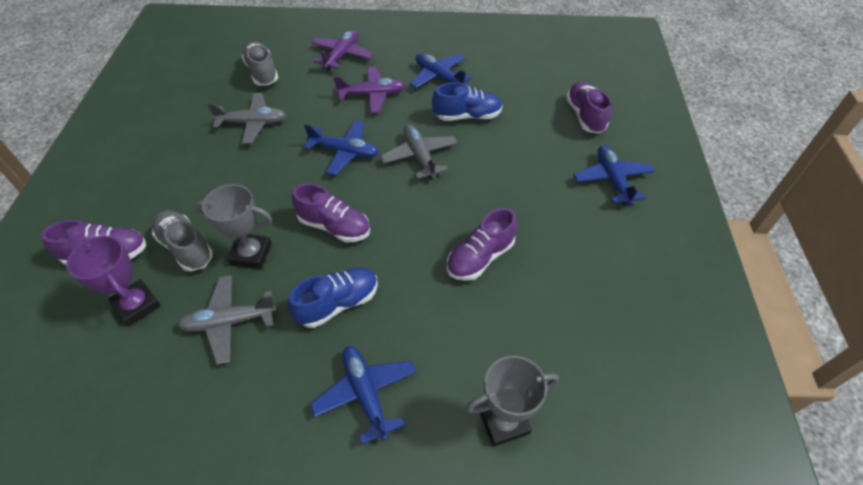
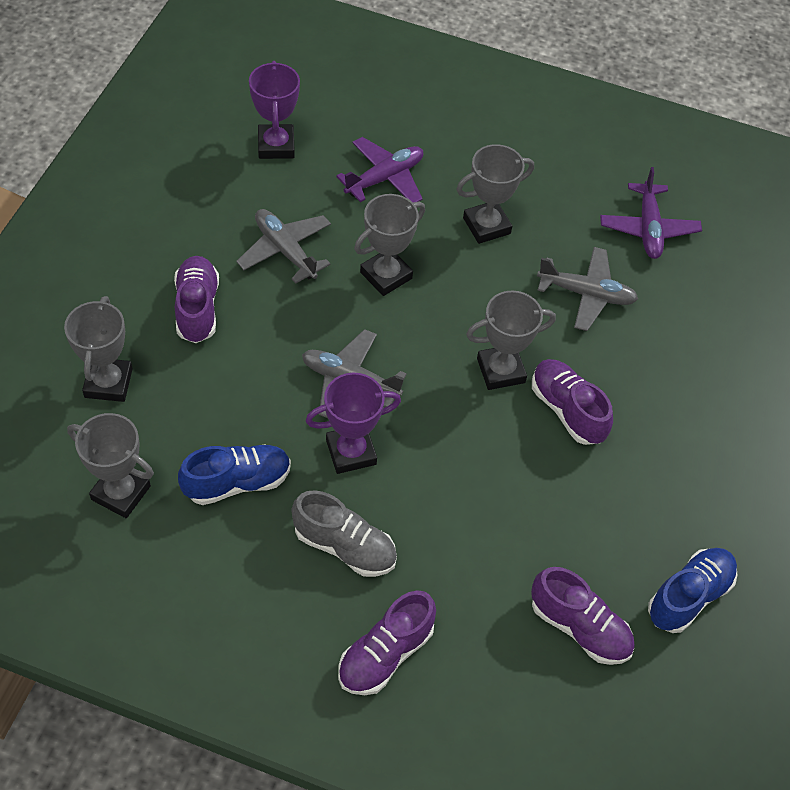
blue plane: [304,120,379,175] [310,346,416,445] [410,53,472,88] [573,145,655,205] = 4 -> none = 0
grey shoe: [152,211,213,271] [242,42,278,85] = 2 -> [291,490,397,577] = 1
grey trophy: [194,184,272,269] [466,356,559,447] = 2 -> [64,296,133,402] [67,413,154,518] [354,194,425,296] [456,144,534,244] [466,290,556,390] = 5
purple trophy: [66,236,161,326] = 1 -> [249,61,300,159] [306,373,401,474] = 2

